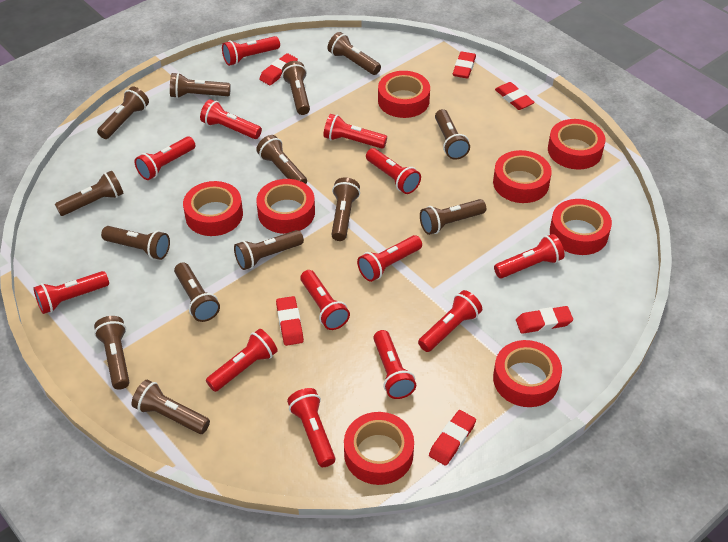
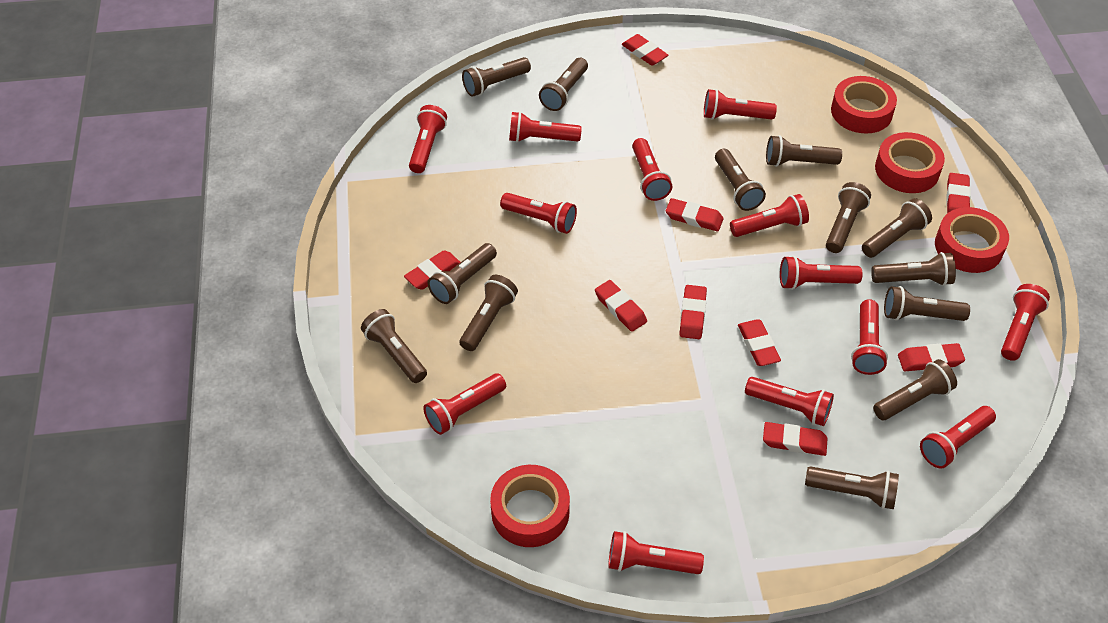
brown flashlight: [55,170,124,216] [94,316,130,390] [97,87,149,139] [101,226,170,260] [132,380,210,434] [170,73,231,98] [174,262,220,322] [234,230,304,270] [256,135,307,184] [282,61,310,115] [328,32,381,75] [331,178,360,241] [420,199,486,235] [435,109,470,160] = 14 -> [361,309,427,383] [427,243,497,304] [459,275,518,351] [462,57,531,97] [539,58,588,111] [715,149,766,211] [766,135,842,167] [805,466,899,509] [826,182,871,253] [862,198,932,258] [871,252,956,286] [873,359,957,420] [884,286,970,321] = 13
red eraser: [259,53,298,85] [276,296,304,346] [429,410,476,466] [453,51,476,78] [495,82,535,110] [516,306,573,334] = 6 -> [404,251,461,290] [595,280,647,332] [621,34,669,66] [666,198,723,231] [679,285,707,339] [738,320,781,366] [763,422,828,456] [898,343,965,371] [946,173,971,213] = 9
red tape: [183,181,243,236] [256,179,315,234] [344,412,414,485] [378,71,430,118] [493,150,552,203] [493,340,562,407] [548,119,605,169] [550,199,612,255] = 8 -> [490,465,570,547] [831,76,897,133] [875,132,945,193] [935,207,1009,273] = 4

